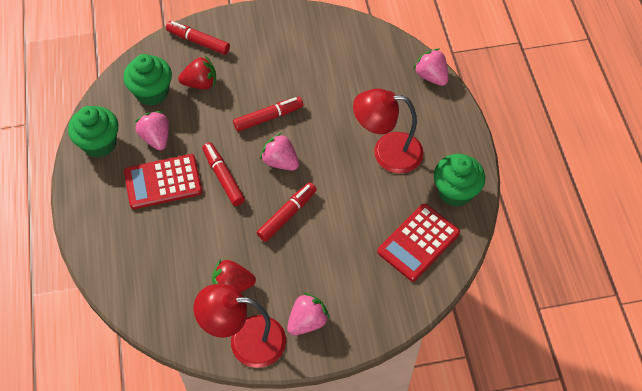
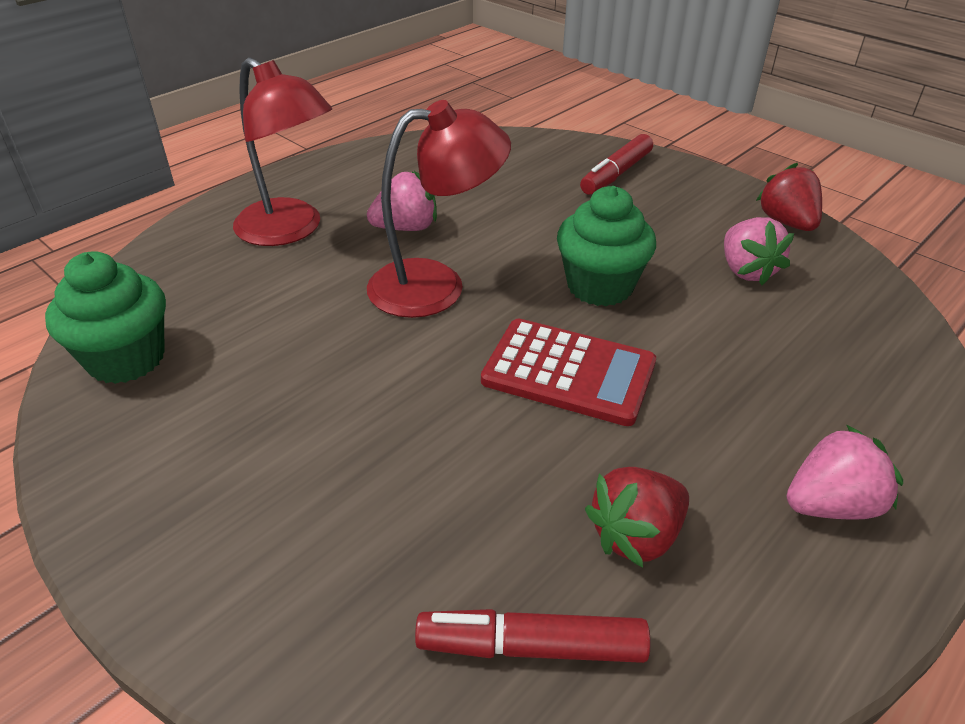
green cupcake: [68,106,118,158] [123,54,172,106] [434,154,485,207] = 3 -> [45,251,166,384] [557,186,656,306] = 2
pink strawberry: [135,111,169,150] [260,133,299,171] [287,292,330,335] [414,48,448,86] = 4 -> [367,171,437,231] [724,217,794,285] [787,425,903,519] = 3
red calculator: [124,154,202,209] [377,204,460,281] = 2 -> [481,319,656,426] = 1
red marker: [166,21,230,55] [202,142,245,206] [233,97,303,132] [257,182,317,242] = 4 -> [415,609,651,663] [580,134,653,195] = 2

